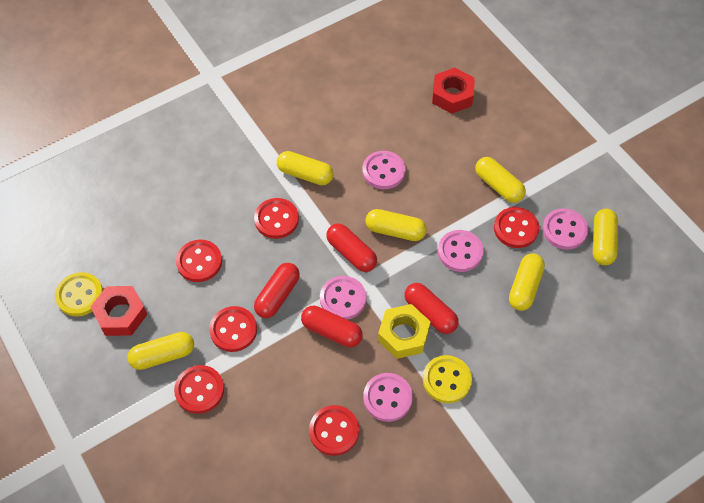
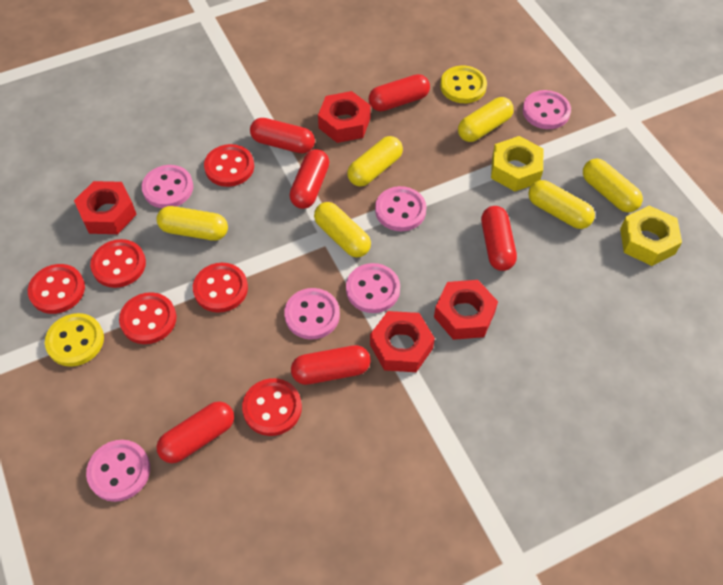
pink button: [320,276,366,320] [362,151,405,189] [363,373,413,422] [438,230,484,272] [543,208,588,250] = 5 -> [86,440,150,502] [142,165,193,208] [284,288,340,340] [346,263,400,313] [375,186,426,231] [523,90,571,129] = 6
red capsule: [254,263,300,318] [301,306,363,347] [326,223,377,272] [405,283,459,334] = 4 -> [156,401,234,463] [250,118,315,154] [289,149,329,209] [291,345,371,385] [369,74,430,111] [481,206,517,271] = 6
red nut: [91,286,147,336] [432,68,475,114] = 2 -> [74,181,137,234] [318,91,371,143] [370,311,435,372] [434,280,498,340] = 4
yellow nut: [378,304,431,359] = 1 -> [491,136,543,191] [620,206,682,266] = 2

